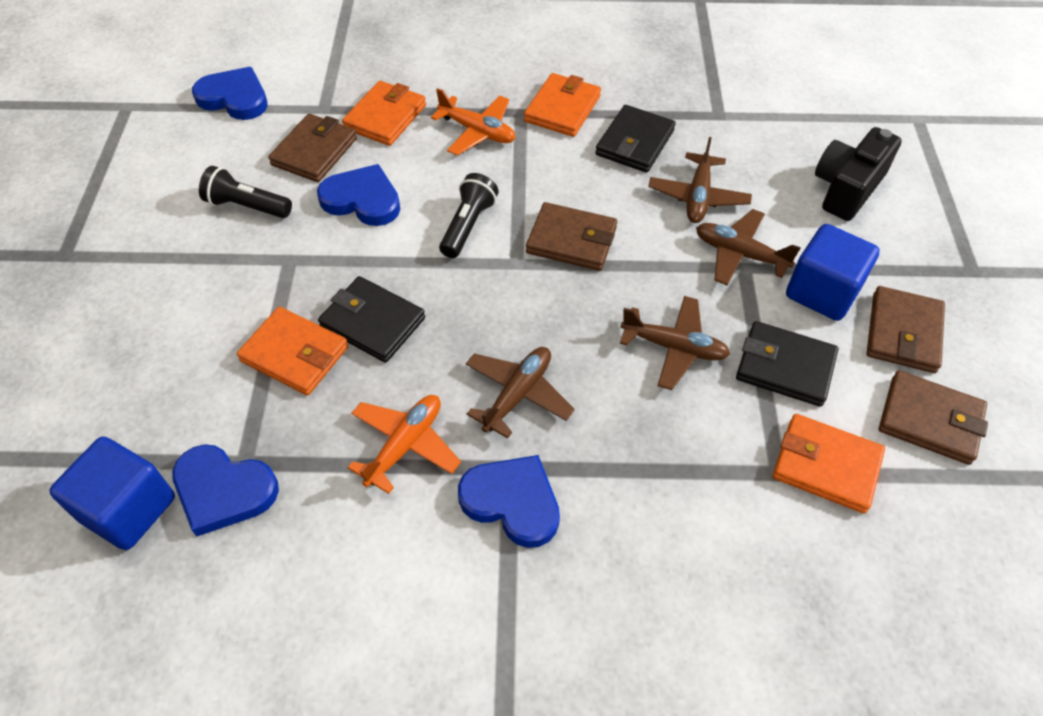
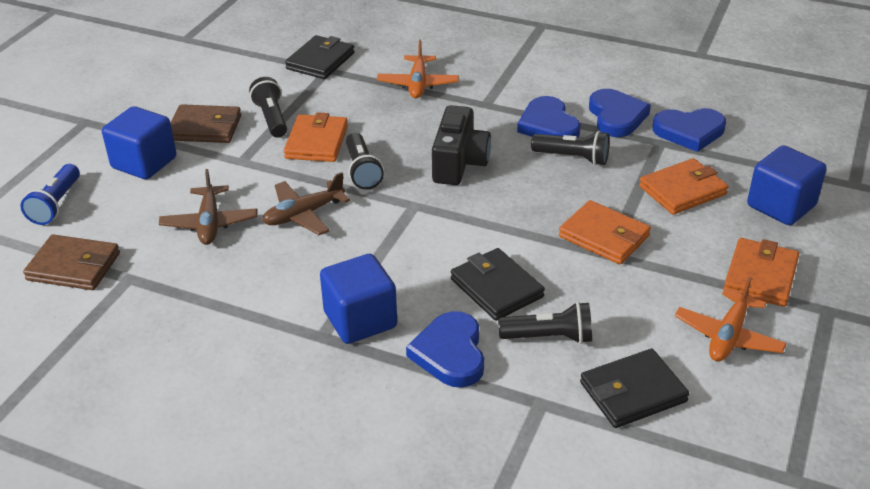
black flashlight: [199,166,292,218] [439,173,499,258] = 2 -> [249,77,287,138] [346,133,384,190] [498,302,592,344] [531,131,610,165] = 4
blue cube: [49,436,175,550] [786,224,880,321] = 2 -> [102,106,176,179] [320,254,397,344] [747,145,827,225] = 3
blue flashlight: none = 0 -> [21,164,80,225] = 1
brown plane: [466,347,575,438] [620,296,730,390] [648,137,752,223] [696,209,800,285] = 4 -> [159,169,257,245] [263,172,350,235] = 2
brown wallet: [268,114,357,182] [526,202,617,271] [867,286,945,373] [879,370,988,465] = 4 -> [23,234,120,290] [171,104,241,143] = 2

